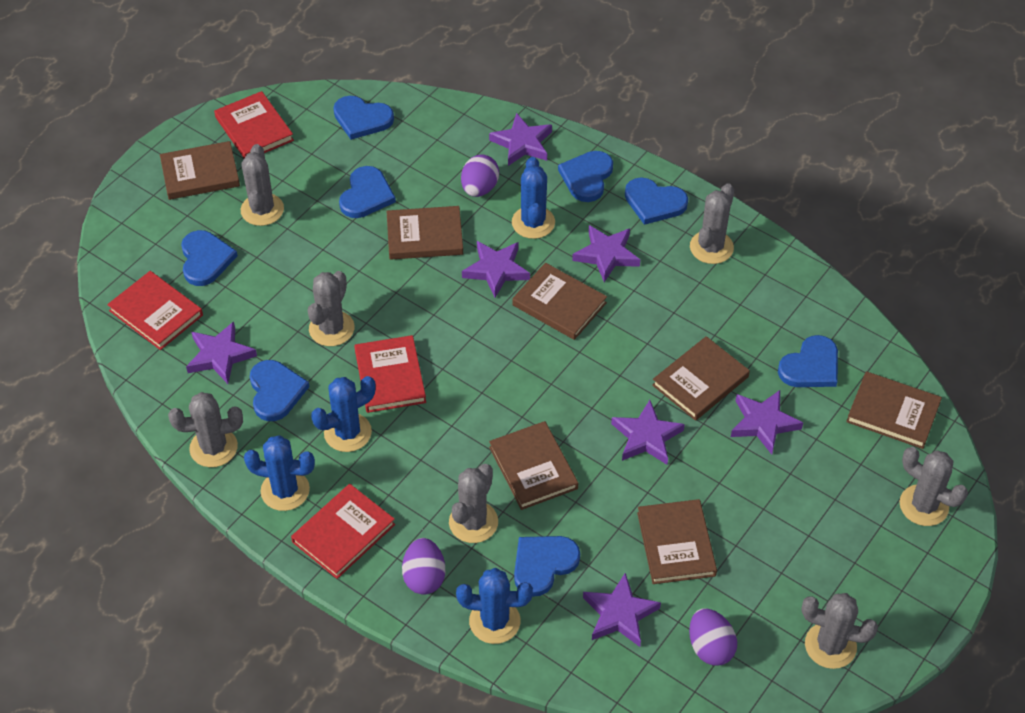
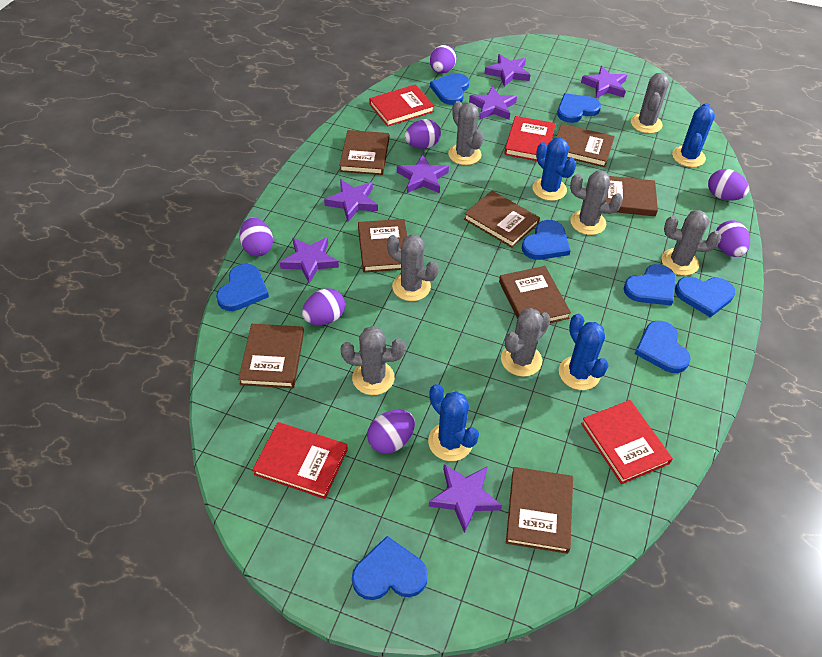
brown book: [160,141,240,200] [387,206,463,259] [489,421,578,510] [512,263,607,340] [637,499,717,584] [652,336,750,421] [846,371,942,449] = 7 -> [238,324,304,388] [339,130,389,175] [358,219,407,272] [464,191,540,248] [499,266,571,323] [506,467,573,554] [556,124,615,167] [605,176,658,216] = 8
purple egg: [402,538,445,595] [461,154,499,197] [689,608,737,666] = 3 -> [240,218,273,256] [302,288,345,325] [367,410,415,454] [404,119,441,149] [430,45,456,74] [708,169,749,200] [716,220,750,257] = 7

